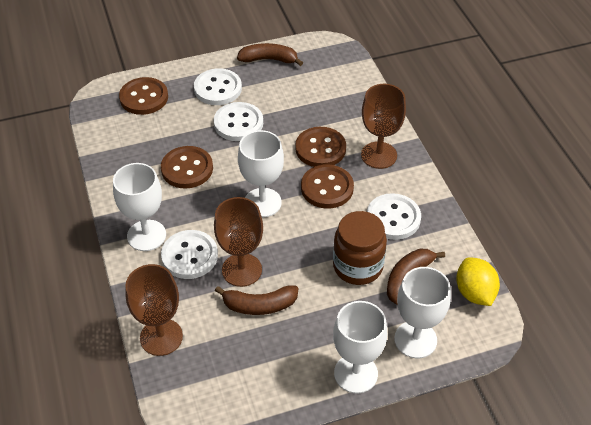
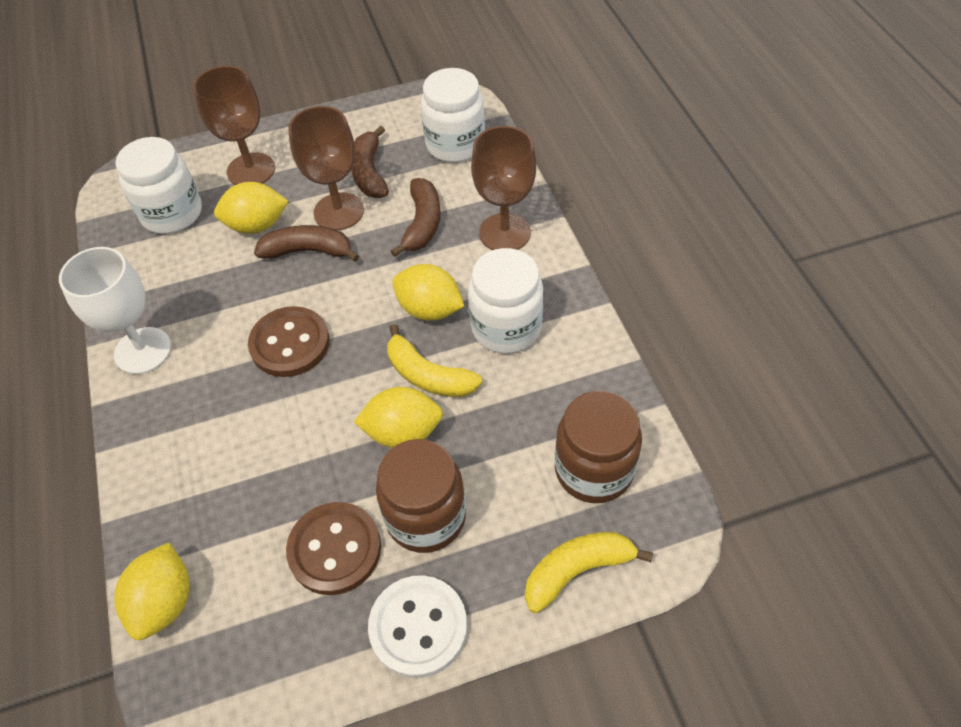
brown button: [119,77,168,115] [161,146,213,189] [295,127,346,167] [301,164,354,208] = 4 -> [248,306,330,377] [286,502,381,595] = 2
brown jar: [333,211,387,285] = 1 -> [376,439,466,553] [555,391,642,503] = 2
white button: [161,230,218,279] [194,68,242,105] [214,102,263,141] [367,193,421,240] = 4 -> [368,575,467,678] = 1
white goblet: [113,163,166,251] [238,130,284,217] [333,301,387,393] [394,267,451,358] = 4 -> [59,247,171,374] = 1
white jar: none = 0 -> [115,137,202,234] [421,68,485,163] [468,248,543,354] = 3
yellow banana: none = 0 -> [387,324,482,397] [525,532,653,613] = 2
yellow lemon: [456,257,500,306] = 1 -> [114,543,189,640] [214,182,288,234] [354,387,443,448] [392,264,464,321] = 4

